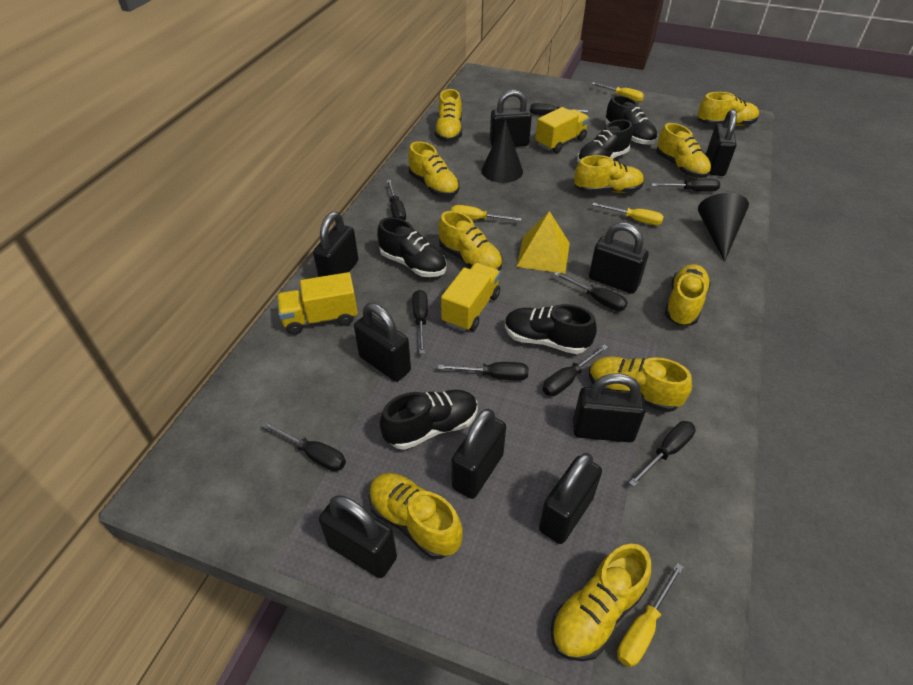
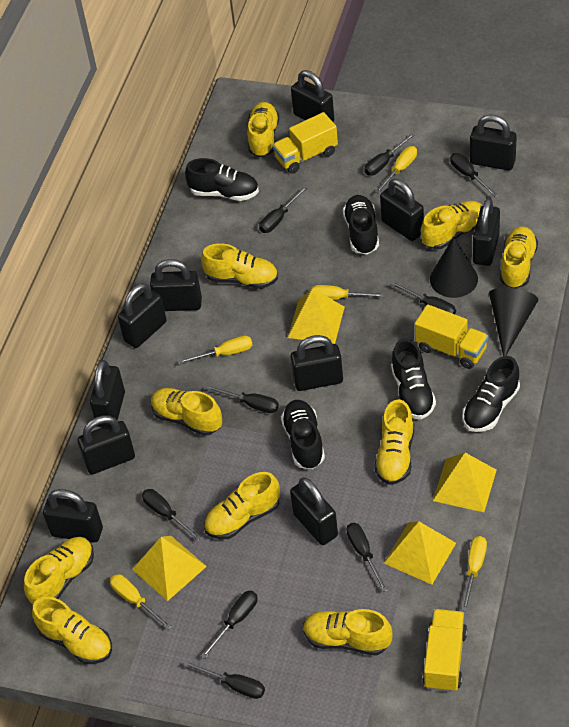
black padlock: [313,212,358,277] [319,495,397,578] [354,303,411,382] [452,409,506,499] [490,90,532,147] [539,453,602,544] [573,373,646,442] [589,222,649,294] [706,109,737,176] = 9 -> [43,489,103,543] [78,415,135,474] [90,360,125,427] [118,283,167,348] [150,259,202,311] [290,477,338,545] [291,70,334,122] [291,335,343,391] [380,179,424,241] [470,115,517,170] [473,198,500,266] = 11
yellow pyramid: [516,211,570,274] = 1 -> [132,536,207,601] [288,288,345,344] [384,521,456,585] [433,452,497,512] = 4
yellow screwdriver: [451,205,522,221] [592,82,644,102] [592,203,664,225] [617,563,683,667] = 4 -> [110,574,172,629] [179,336,252,364] [311,285,385,300] [375,146,417,194] [462,536,487,612] = 5

